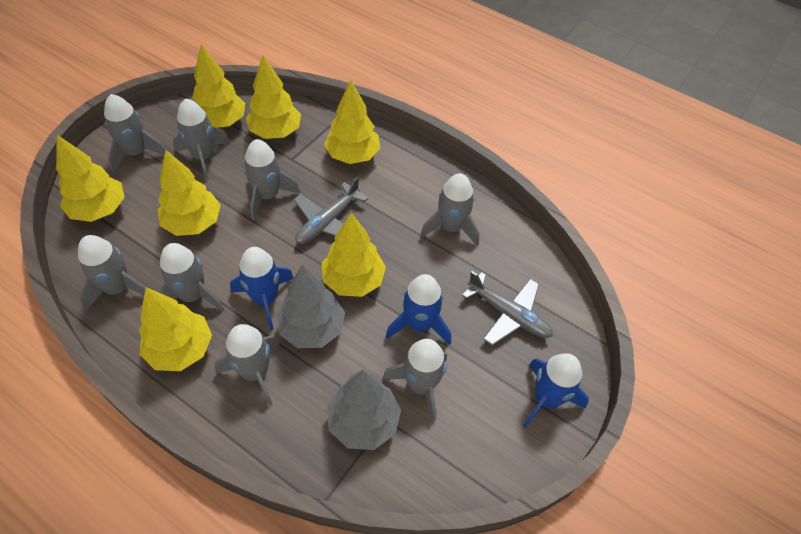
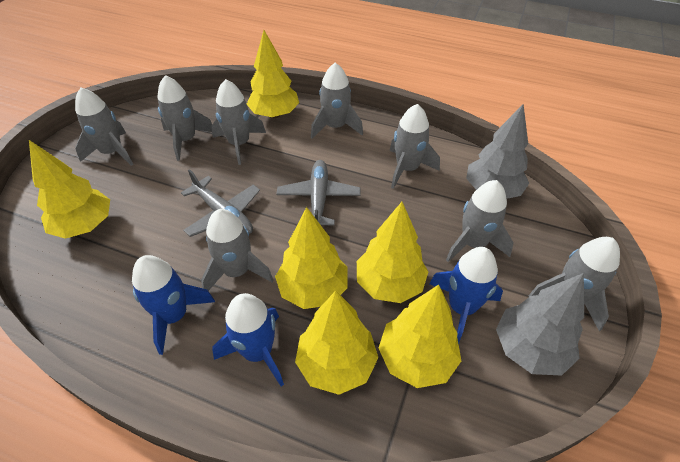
yellow tree: [56,135,125,222] [139,287,212,371] [158,149,221,236] [192,44,245,128] [246,55,301,139] [322,212,386,297] [324,80,380,164] = 7 -> [29,140,110,239] [247,30,299,118] [275,207,347,309] [295,291,378,395] [357,202,428,303] [379,285,461,388] = 6

